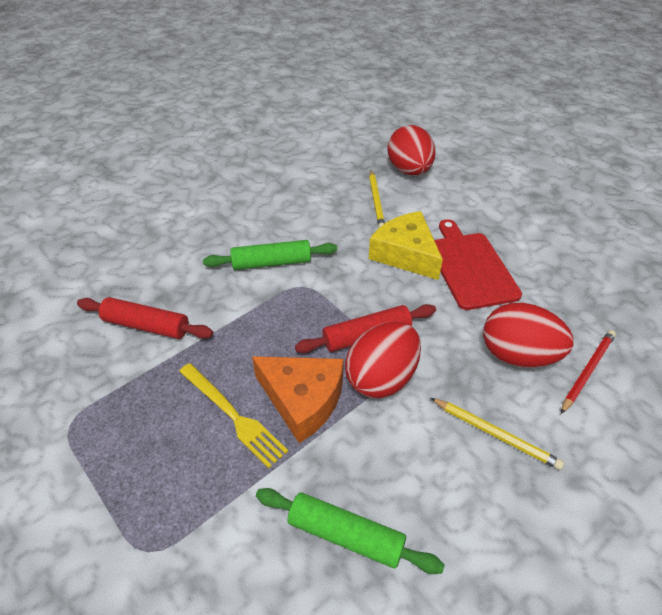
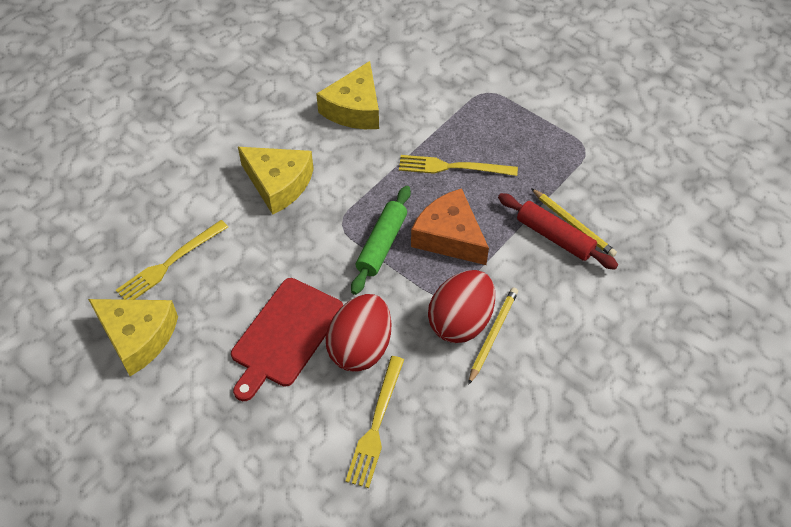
green rolling pin: [203,240,337,270] [256,488,445,574] = 2 -> [351,186,411,295] = 1
red egg: [345,322,421,398] [387,125,435,175] [483,303,574,368] = 3 -> [326,294,391,372] [428,270,495,343] = 2
red pencil: [561,330,616,414] = 1 -> none = 0
red rolling pin: [77,297,213,339] [295,304,436,353] = 2 -> [498,193,618,270] = 1
yellow cheese: [369,211,443,280] = 1 -> [88,299,178,376] [238,147,314,215] [316,61,379,129] = 3
yellow fork: [179,363,288,469] = 1 -> [116,220,228,300] [345,356,404,488] [399,155,518,176] = 3

